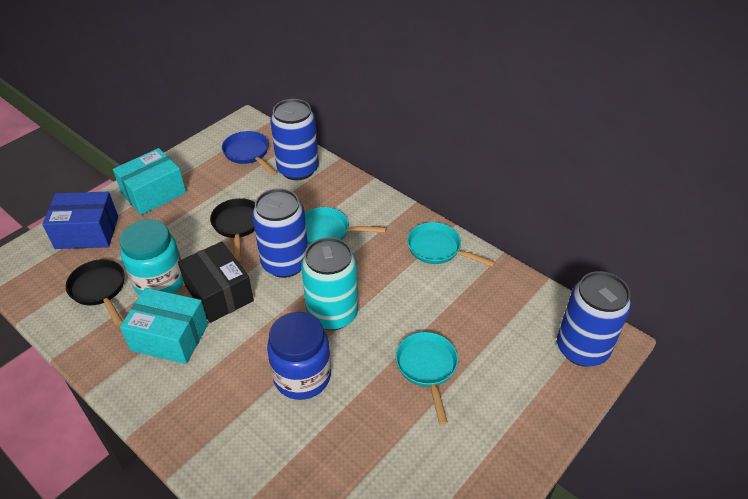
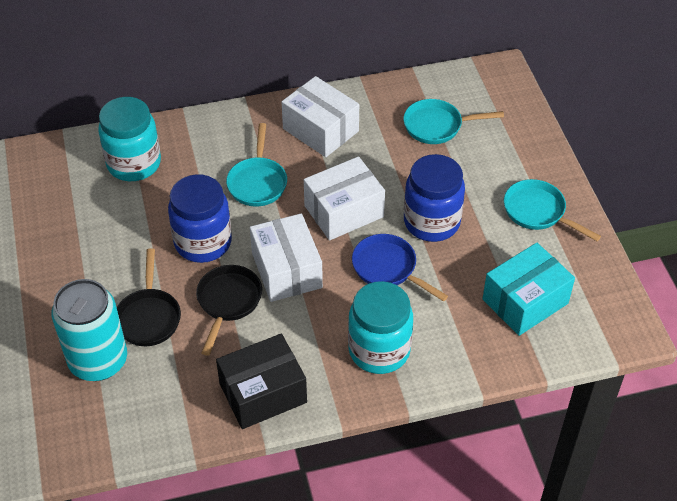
blue box: [42,192,118,249] = 1 -> none = 0
blue can: [252,188,308,278] [270,99,319,180] [557,271,631,367] = 3 -> none = 0
blue jar: [267,312,331,400] = 1 -> [168,174,232,263] [404,154,465,242] = 2
turquoise box: [113,148,186,215] [120,288,208,364] = 2 -> [483,243,575,336] = 1
turquoise jar: [119,219,184,295] = 1 -> [98,97,161,181] [348,281,413,374] = 2
white box: none = 0 -> [250,213,323,302] [282,76,359,157] [304,156,385,240] = 3

